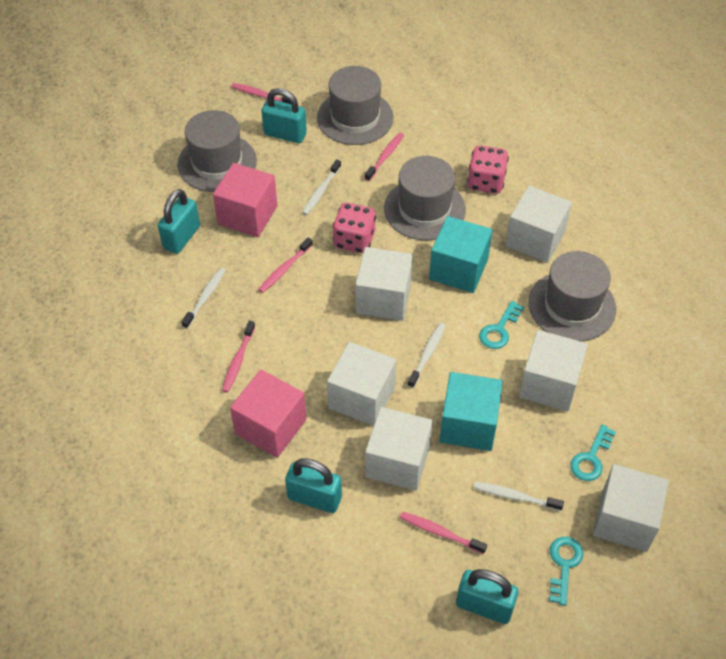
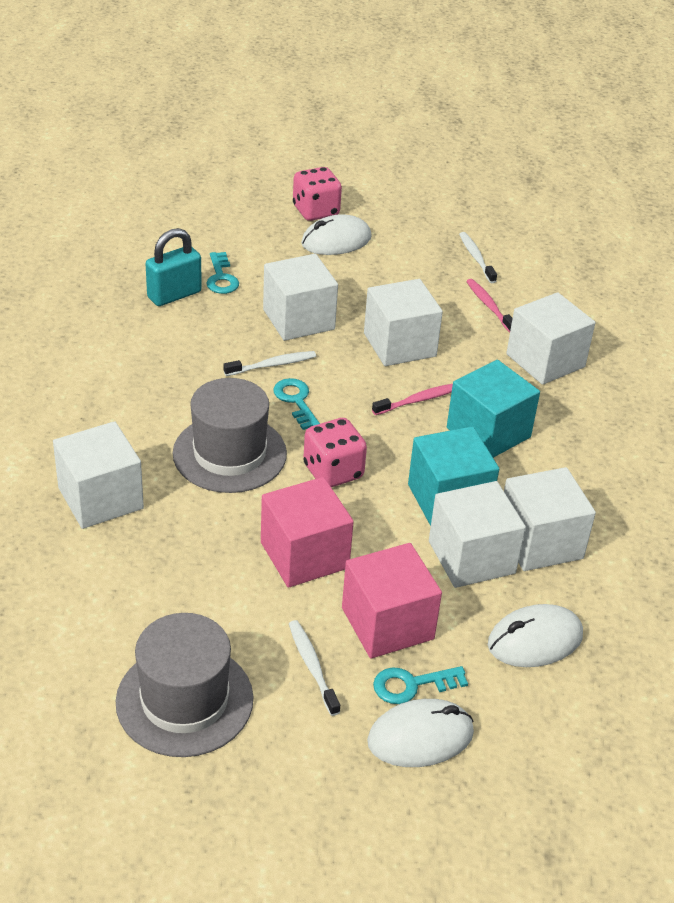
grey hat: [177,110,257,192] [317,66,394,145] [384,156,466,240] [528,251,616,341] = 4 -> [116,613,253,757] [173,378,287,493] = 2
pink toothbrush: [222,320,255,392] [231,83,291,104] [258,237,313,293] [365,132,404,181] [400,512,487,554] = 5 -> [372,384,453,415] [466,279,513,332] = 2
turquoise padlock: [158,189,200,254] [261,88,307,143] [285,458,342,513] [456,569,519,624] = 4 -> [146,228,202,306] = 1
white mouse: none = 0 -> [301,214,372,255] [367,699,474,767] [488,604,583,667] = 3
white toothbrush: [181,268,226,329] [302,159,341,215] [408,323,446,388] [474,482,564,511] = 4 -> [223,351,316,376] [289,620,340,716] [459,232,497,283] = 3

